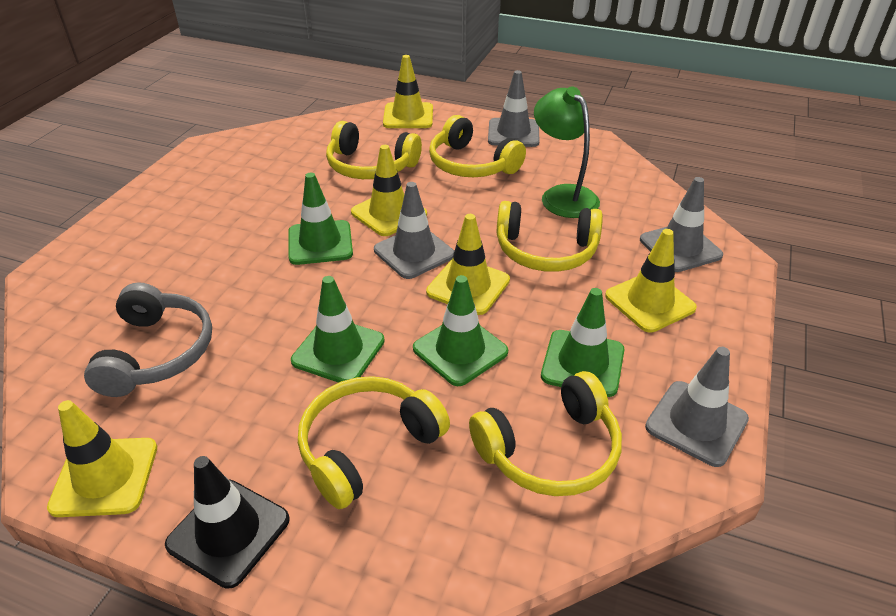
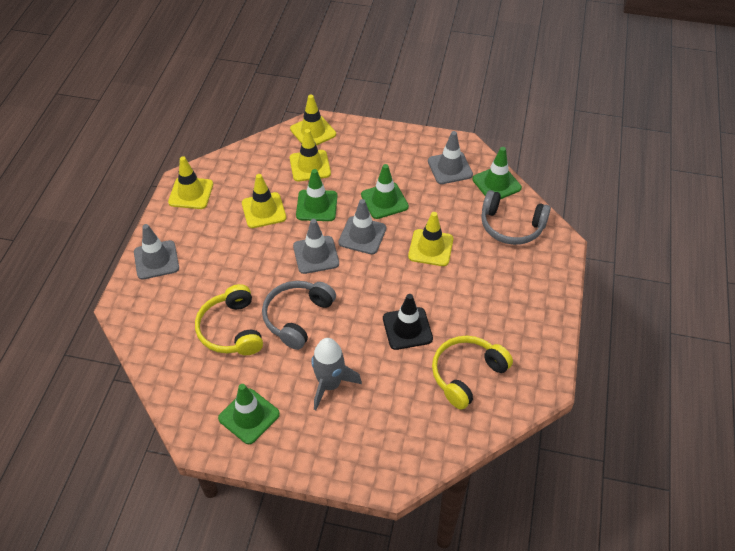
green lamp: [534,87,600,218] = 1 -> none = 0
grey headphones: [84,282,212,397] = 1 -> [262,281,336,350] [481,190,551,245] = 2
grey rocket: none = 0 -> [311,338,362,410] = 1
yellow headphones: [298,376,450,509] [326,121,422,179] [429,115,526,177] [469,371,622,496] [497,201,603,272] = 5 -> [195,284,263,355] [432,336,513,410] = 2

